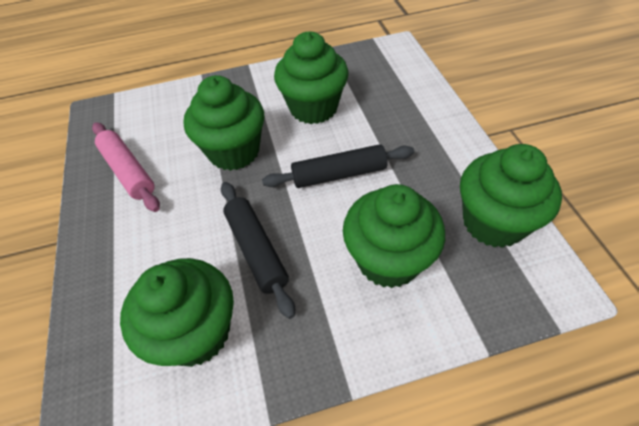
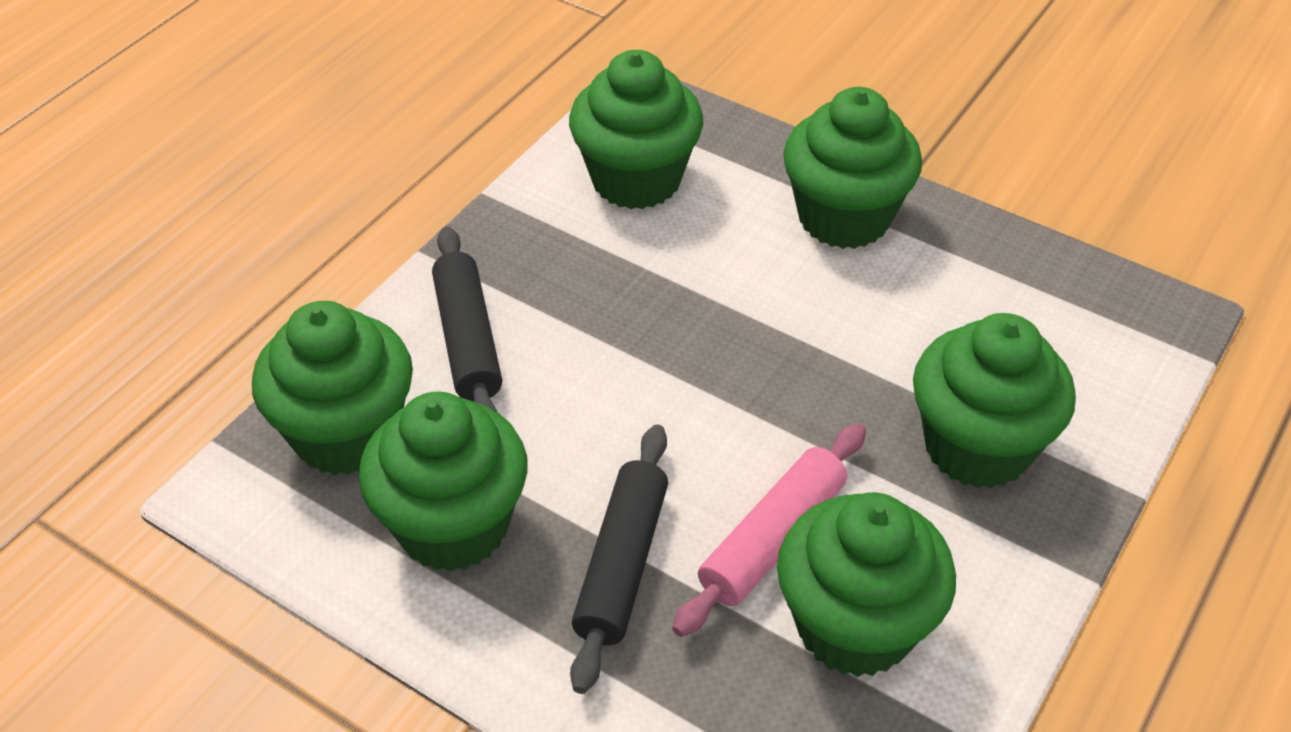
green cupcake: [120,258,234,367] [183,75,264,171] [274,31,349,124] [343,184,445,288] [460,144,562,248] = 5 -> [252,301,413,475] [359,392,528,572] [569,50,703,209] [777,492,956,677] [783,87,922,249] [913,313,1076,489] = 6

